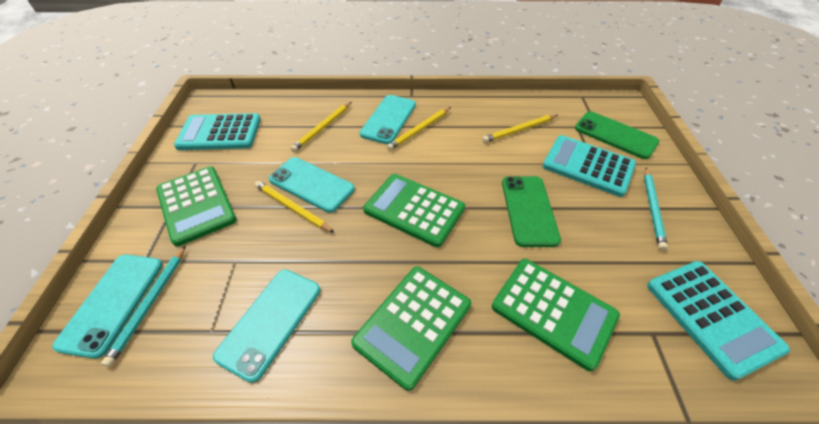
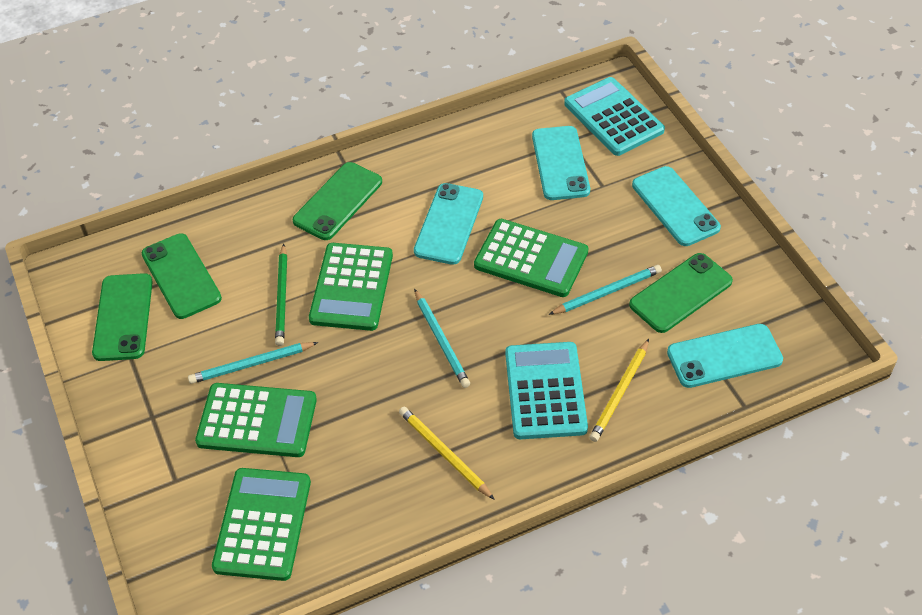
green pencil: none = 0 -> [275,243,287,346] = 1
green phone: [502,176,561,247] [575,112,659,159] = 2 -> [92,273,153,361] [142,233,222,319] [293,162,382,240] [629,253,733,333] = 4
turquoise calculator: [174,113,261,150] [543,135,636,197] [647,261,790,381] = 3 -> [505,342,588,439] [564,77,665,156] = 2
turquoise pencil: [101,245,186,367] [644,168,668,251] = 2 -> [188,342,318,384] [414,289,470,388] [548,265,662,315] = 3
yellow pencil: [255,181,335,233] [291,102,351,152] [387,107,451,150] [482,115,557,143] = 4 -> [399,407,495,500] [590,339,649,442] = 2

